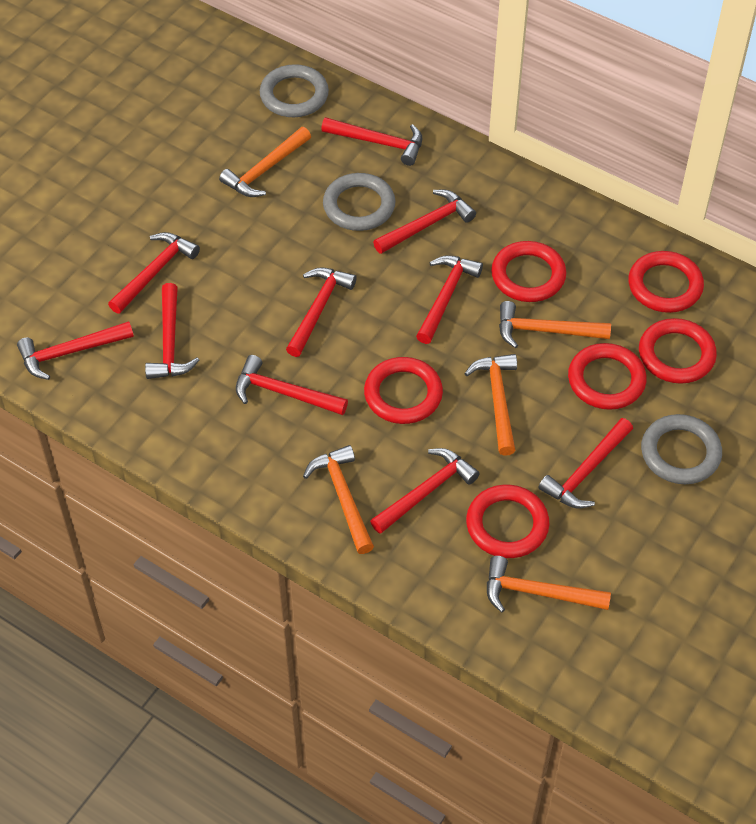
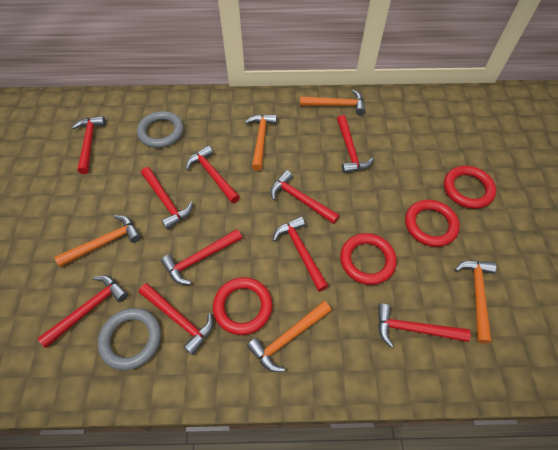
grey ring: [260,64,329,117] [323,173,395,231] [641,414,722,484] = 3 -> [98,308,161,370] [137,111,184,148] = 2
red ring: [364,357,443,424] [466,485,549,558] [491,241,566,302] [568,343,647,410] [628,251,704,313] [639,318,717,384] = 6 -> [213,277,273,335] [340,233,397,285] [405,200,460,247] [444,166,496,209] = 4

